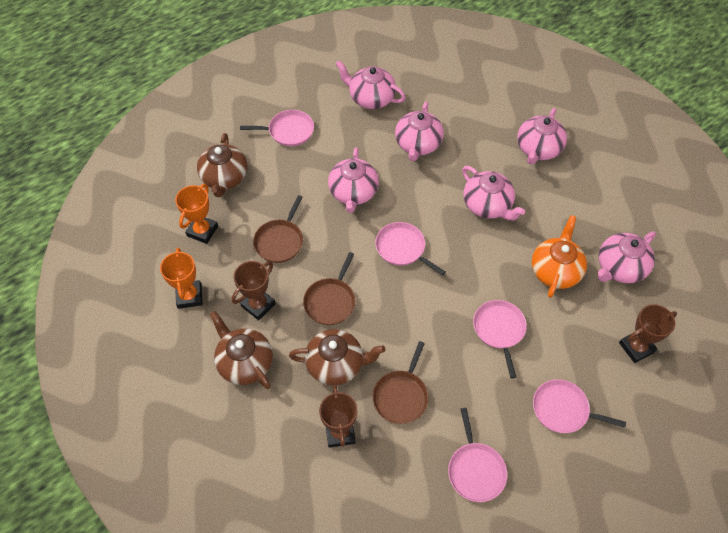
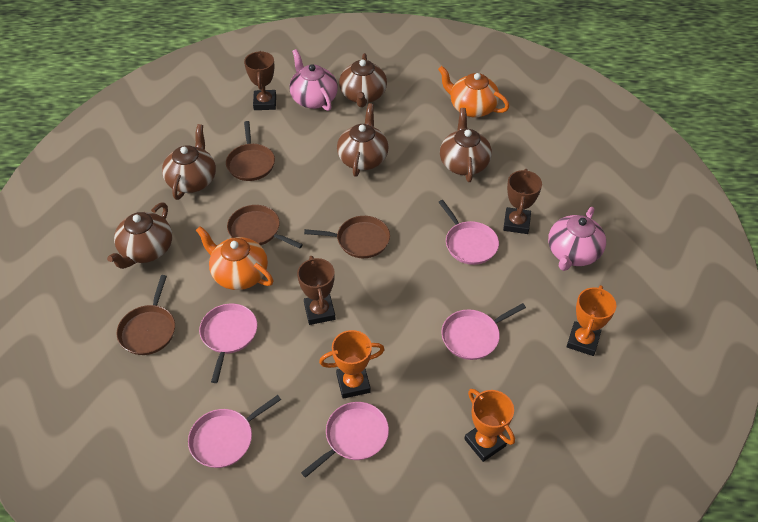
brown pan: [253,195,303,263] [303,252,355,325] [372,341,429,424] = 3 -> [116,275,175,355] [226,121,275,181] [227,205,303,249] [304,216,390,258] = 4
brown teapot: [197,133,247,197] [210,311,273,389] [289,329,386,386] = 3 -> [107,203,172,269] [162,124,216,200] [337,103,389,177] [339,53,387,107] [440,108,492,182] = 5
orange teapot: [532,215,587,298] = 1 -> [196,226,273,290] [438,66,509,117] = 2
orange trophy: [160,248,203,309] [175,184,218,244] = 2 -> [319,330,385,399] [464,389,515,462] [567,285,616,356] = 3
pink teapot: [328,147,379,213] [335,60,406,109] [395,102,444,161] [462,166,525,221] [517,108,567,165] [598,232,656,283] = 6 -> [289,49,338,111] [548,207,606,271] = 2

